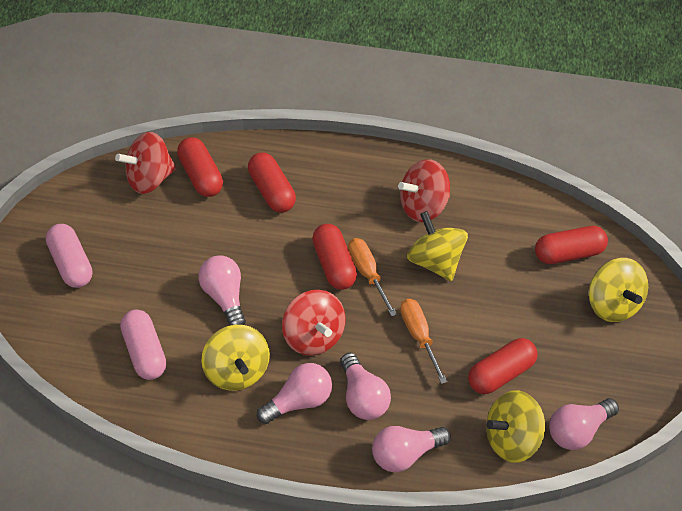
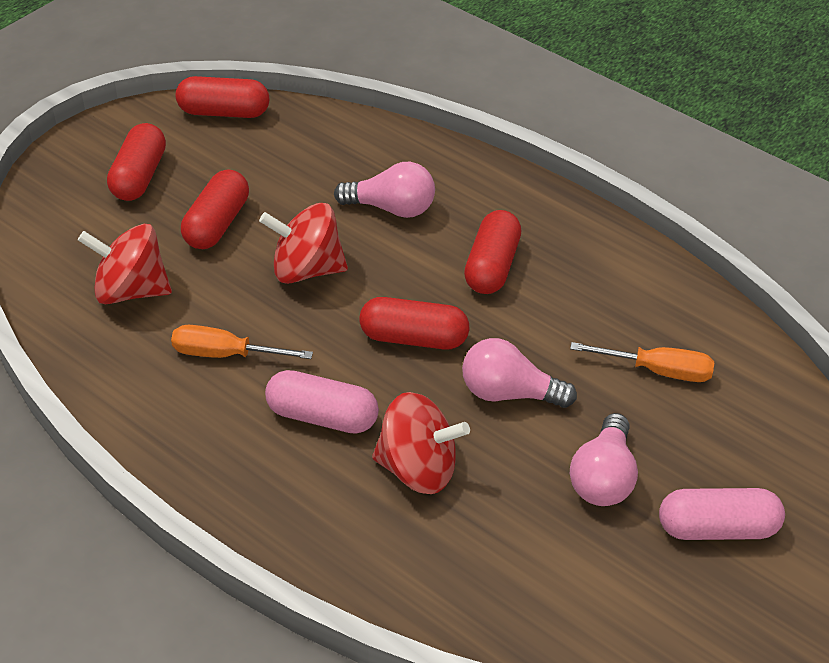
pink light bulb: [198,255,246,326] [257,363,332,424] [340,353,391,420] [372,426,451,472] [549,398,619,450] = 5 -> [334,162,435,218] [462,338,577,408] [570,413,638,506] = 3
yellow spinning top: [201,325,270,390] [407,211,468,281] [486,390,545,463] [589,258,648,322] = 4 -> none = 0

